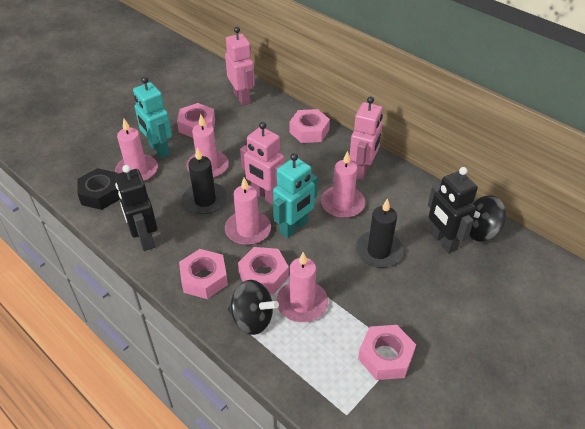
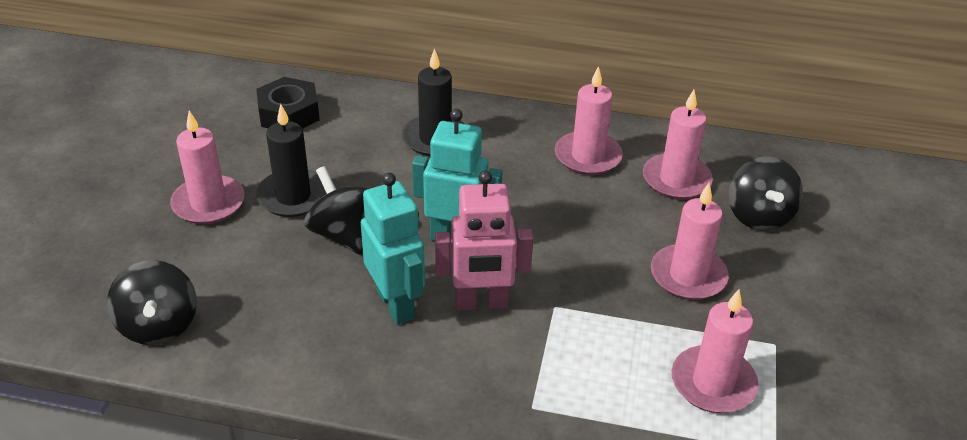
black robot: [115,165,157,251] [428,167,478,253] = 2 -> none = 0
black spinning top: [228,280,279,335] [469,195,506,242] = 2 -> [107,260,197,345] [304,166,368,255] [728,156,803,231] = 3
pink nut: [177,103,215,138] [179,249,228,299] [238,247,289,294] [289,109,330,143] [358,325,416,380] = 5 -> none = 0
pink robot: [225,27,255,106] [240,122,284,205] [350,96,383,180] = 3 -> [435,171,533,310] = 1

